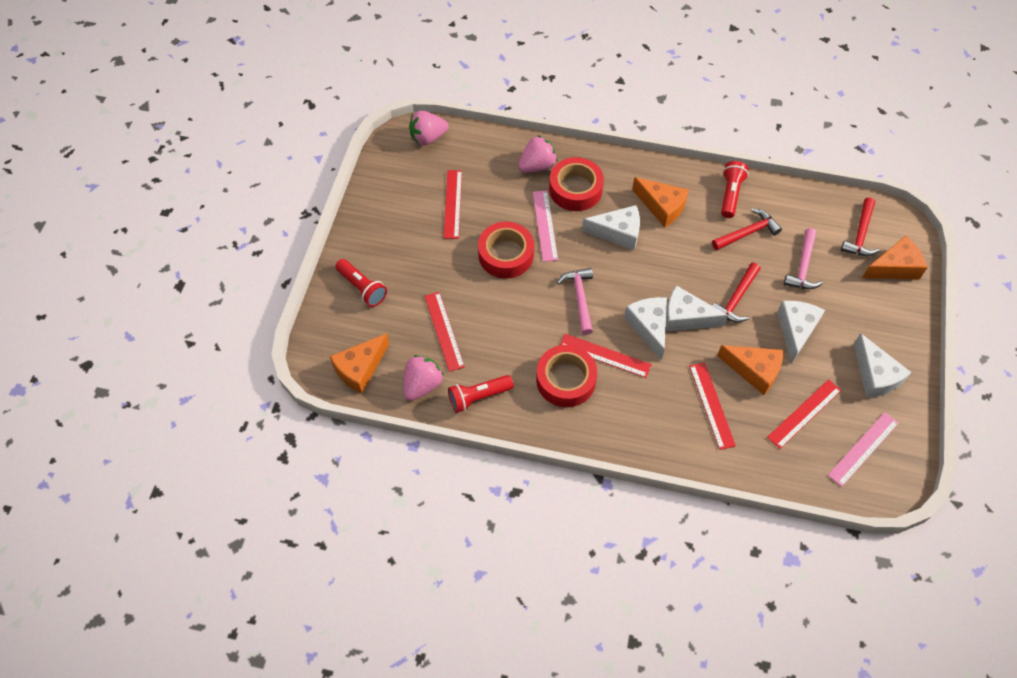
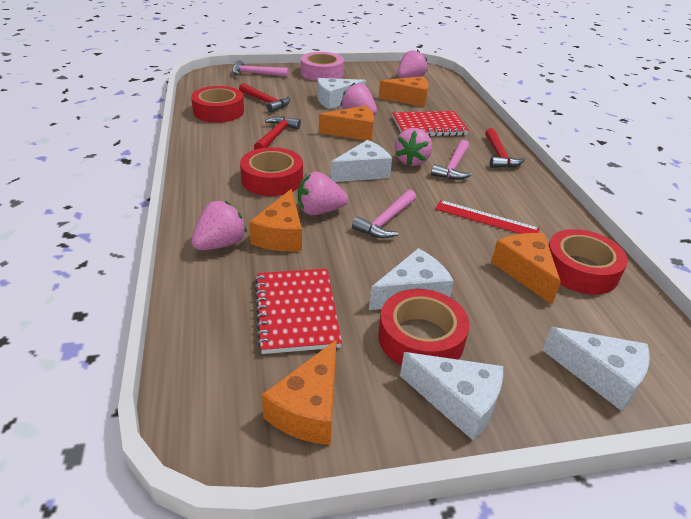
orange cheese: [330,333,389,393] [632,177,689,228] [717,345,783,395] [862,236,928,279] = 4 -> [249,189,302,252] [262,340,337,445] [319,106,374,141] [379,76,428,107] [491,233,561,304] = 5
pink hammer: [557,268,593,335] [784,228,823,289] = 2 -> [232,60,288,77] [352,190,416,238] [431,140,472,180] = 3
pink ruler: [533,191,558,262] [828,412,899,487] = 2 -> none = 0
pink strawberry: [403,355,444,401] [409,111,449,145] [518,135,557,173] = 3 -> [191,201,247,250] [298,171,348,215] [340,83,377,116] [395,128,432,166] [398,50,427,78] = 5
pink tape: none = 0 -> [301,52,344,81] = 1
red flashlight: [335,259,387,307] [448,375,514,413] [721,161,749,218] = 3 -> none = 0
red notebook: none = 0 -> [255,269,342,354] [393,111,469,136] = 2
red ruler: [425,292,465,372] [444,170,462,239] [560,334,652,378] [689,362,736,450] [767,379,841,449] = 5 -> [435,200,540,234] = 1
red tape: [478,222,534,278] [536,345,597,407] [549,157,604,211] = 3 -> [191,86,244,123] [240,147,303,196] [378,289,469,366] [549,229,628,294] = 4

